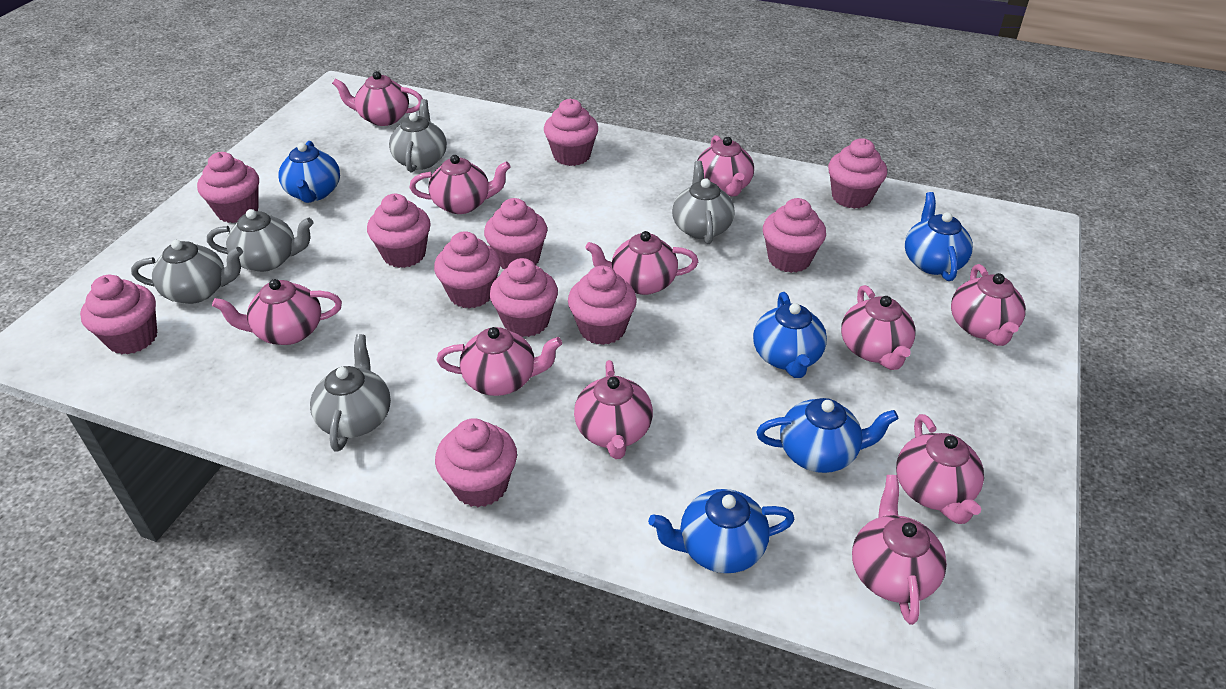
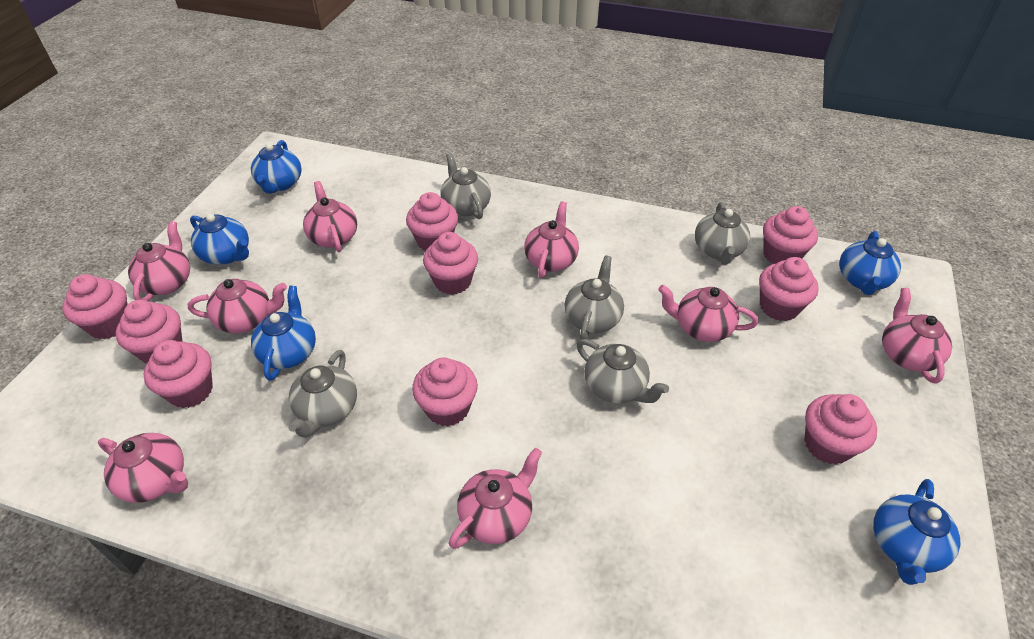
pink cupcake: [80,275,157,355] [197,152,259,223] [367,194,431,268] [434,231,500,308] [435,418,517,507] [484,198,547,269] [490,258,558,337] [544,99,598,166] [568,266,637,345] [763,198,826,273] [828,138,887,209] = 11 -> [62,274,128,339] [116,300,183,363] [144,340,213,408] [406,192,458,251] [412,358,478,427] [423,232,478,295] [759,257,819,321] [763,206,818,264] [805,394,877,465] = 9
pink teapot: [212,279,342,345] [332,71,423,126] [409,155,511,214] [437,327,562,396] [574,360,653,459] [585,231,698,295] [697,135,754,196] [841,285,916,370] [852,475,947,625] [896,414,984,524] [951,264,1026,346] = 11 -> [98,433,188,503] [128,221,190,301] [188,279,287,333] [303,181,357,252] [449,448,542,549] [524,201,579,278] [658,285,758,342] [882,288,952,384] = 8

